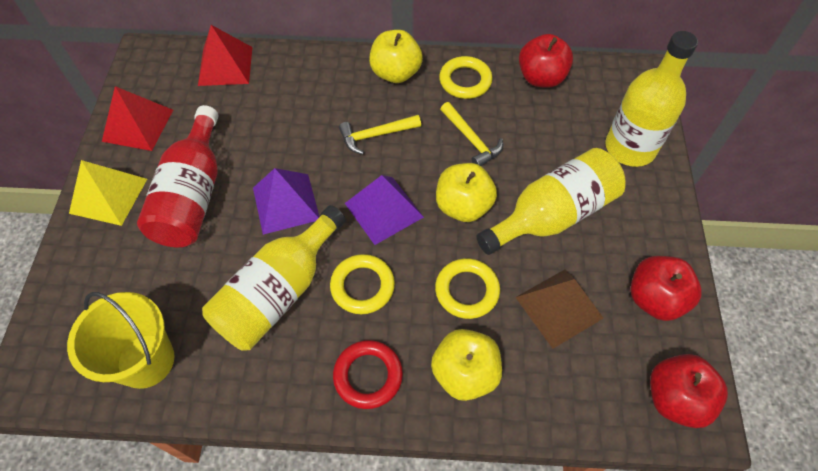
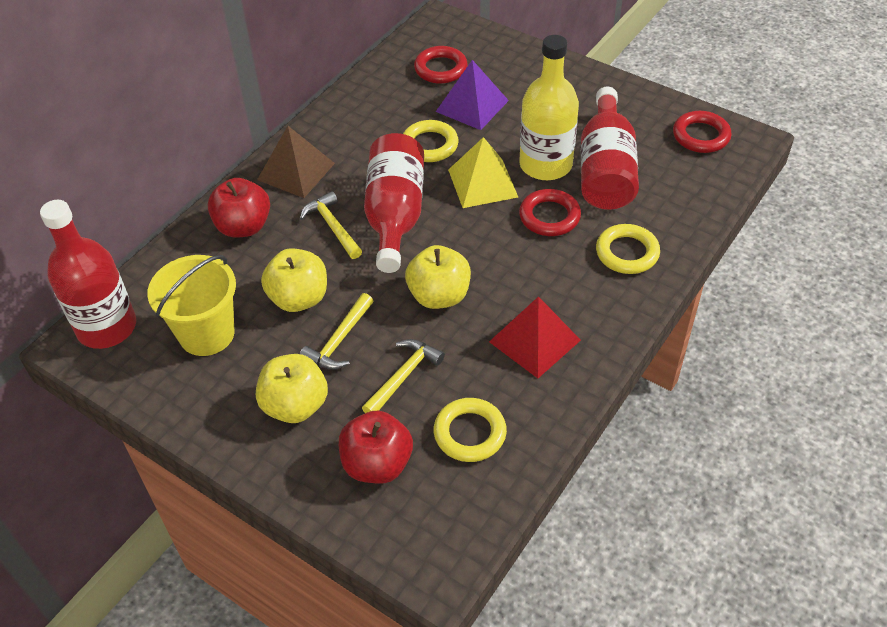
purple pyramid: [253,168,320,235] [345,175,424,245] = 2 -> [436,60,509,130] = 1
red apple: [519,34,573,88] [630,256,701,321] [650,354,728,428] = 3 -> [208,178,270,238] [339,410,413,484] = 2
red bottle: [137,105,218,247] = 1 -> [40,200,136,349] [364,133,424,273] [581,87,639,210] = 3
red pyramid: [102,86,173,151] [198,25,252,86] = 2 -> [489,296,581,378] = 1
red ring: [333,340,403,409] = 1 -> [414,46,468,84] [519,189,581,236] [673,111,732,153] = 3
yellow bottle: [202,205,346,351] [477,148,625,255] [605,31,698,167] = 3 -> [519,35,579,180] = 1
yellow hammer: [339,115,421,155] [440,102,503,166] = 2 -> [300,191,362,259] [300,293,373,370] [362,339,445,413] = 3

